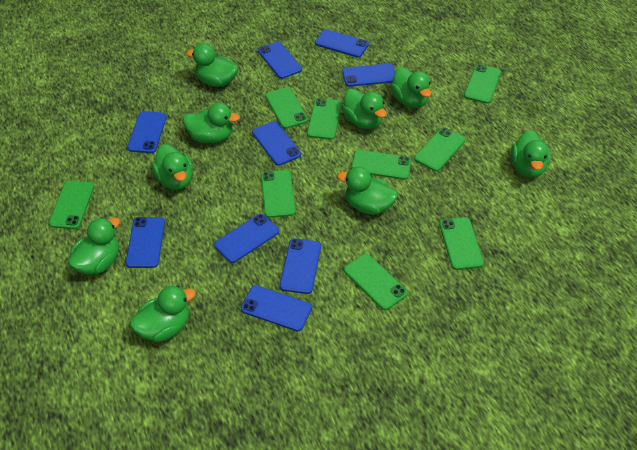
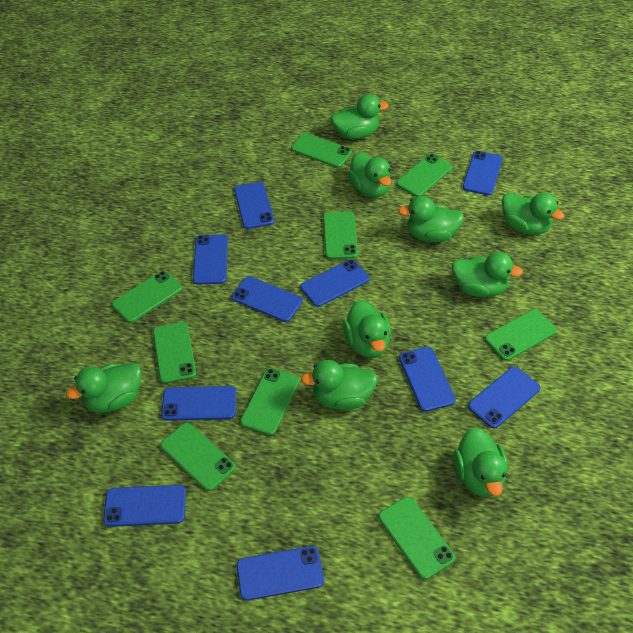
blue phone: [126,217,165,268] [127,111,167,153] [214,214,279,263] [241,285,312,331] [252,121,301,166] [258,42,302,79] [280,239,321,294] [315,29,369,58] [342,63,395,87] = 9 -> [103,485,186,527] [161,386,236,421] [193,234,228,285] [232,276,303,322] [234,182,274,229] [236,546,324,601] [300,259,369,307] [399,347,456,412] [463,151,503,195] [468,367,540,428] = 10

